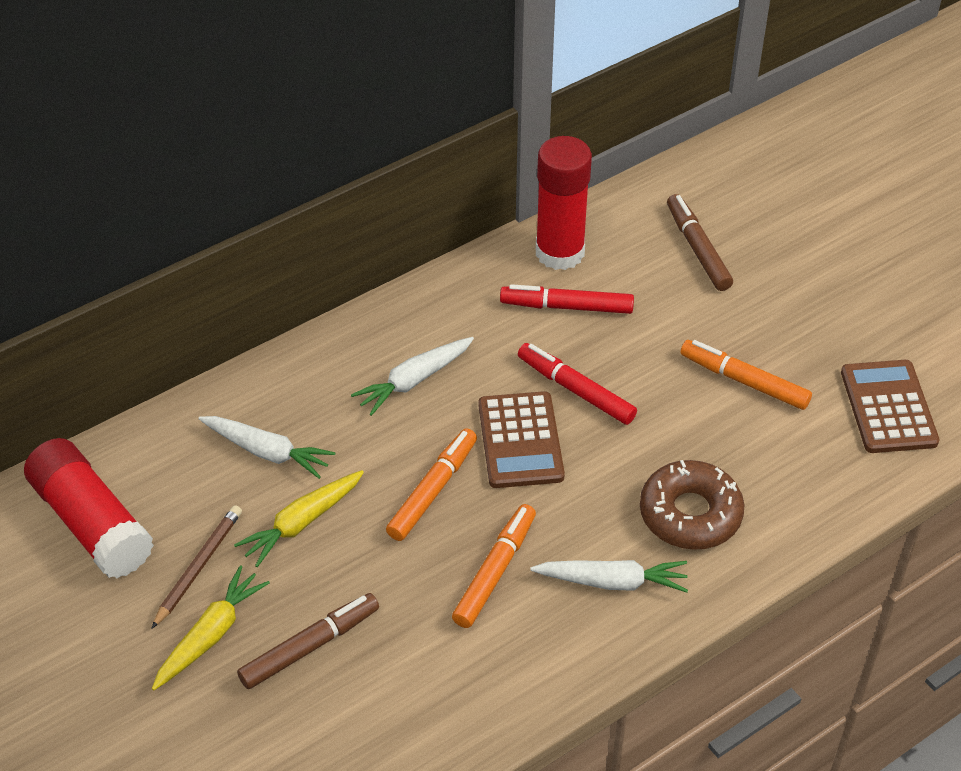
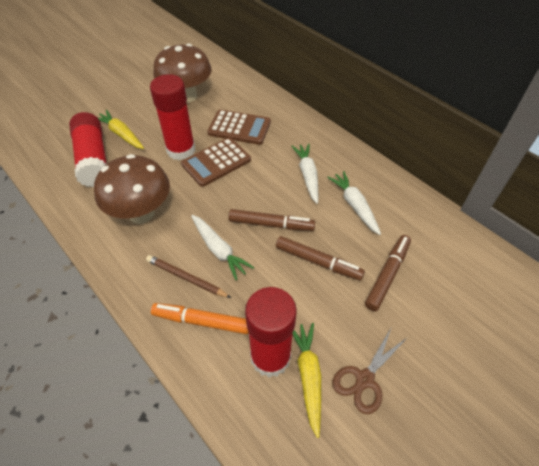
brown donut: [640,460,744,550] = 1 -> none = 0
brown marker: [237,593,379,689] [667,194,733,291] = 2 -> [228,209,315,231] [276,236,365,280] [365,235,411,311] = 3
brown mushroom: none = 0 -> [94,154,170,224] [153,43,212,103] = 2
brown scissors: none = 0 -> [332,329,408,414] = 1
orange marker: [386,428,477,541] [452,504,536,628] [680,340,812,410] = 3 -> [151,303,249,334] = 1
red glue stick: [24,438,154,578] [536,136,592,270] = 2 -> [69,112,107,187] [150,74,195,160] [245,287,297,378] = 3
red marker: [500,284,634,314] [518,343,637,425] = 2 -> none = 0

